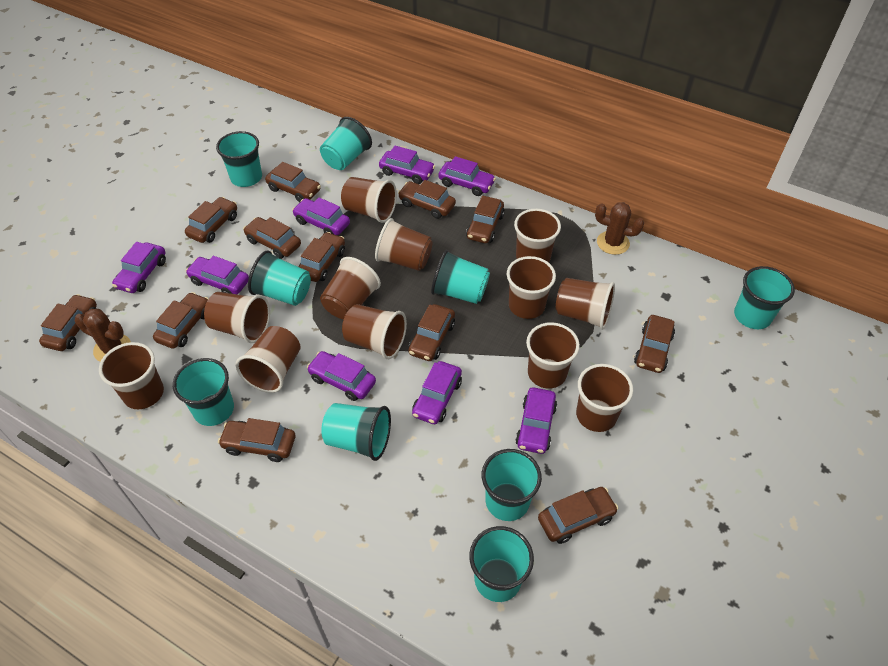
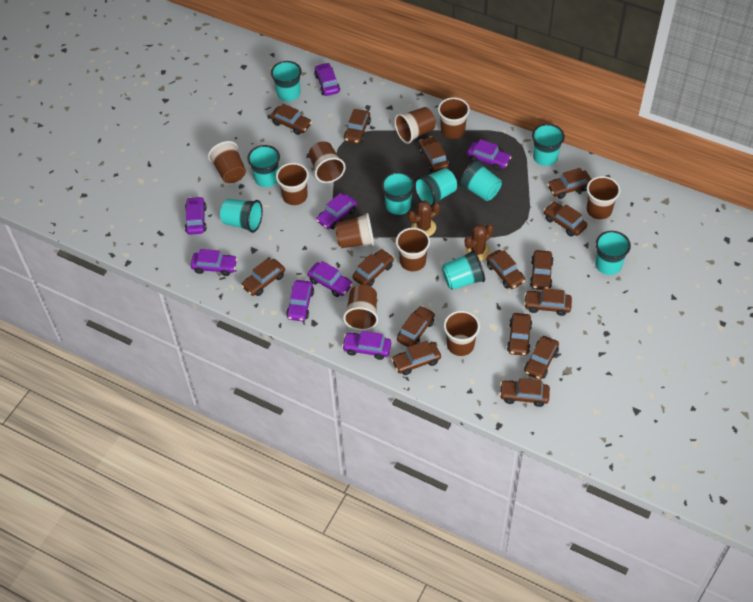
brown car: [39,294,97,351] [153,292,209,349] [185,197,237,243] [218,418,295,462] [243,217,301,259] [265,162,321,202] [298,232,345,282] [398,180,456,219] [408,304,455,361] [466,195,505,243] [538,487,618,544] [634,315,675,373] = 12 -> [241,258,285,296] [270,104,312,135] [344,109,371,144] [352,249,394,286] [391,341,441,375] [397,306,435,347] [419,136,449,172] [486,250,525,289] [499,378,550,407] [507,313,532,356] [524,288,572,316] [524,336,559,380] [530,250,554,290] [544,202,587,237] [547,168,591,199] = 15
brown cup: [99,342,164,409] [204,292,270,343] [236,326,301,393] [320,257,381,319] [341,177,397,223] [342,304,407,359] [375,218,433,271] [507,256,556,319] [514,209,561,262] [526,322,580,389] [556,278,615,330] [576,364,633,432] = 12 -> [208,141,246,183] [276,163,309,205] [309,141,346,183] [335,213,374,248] [343,285,378,331] [395,107,436,144] [396,228,430,272] [438,97,470,139] [444,311,480,356] [586,176,621,219] = 10

